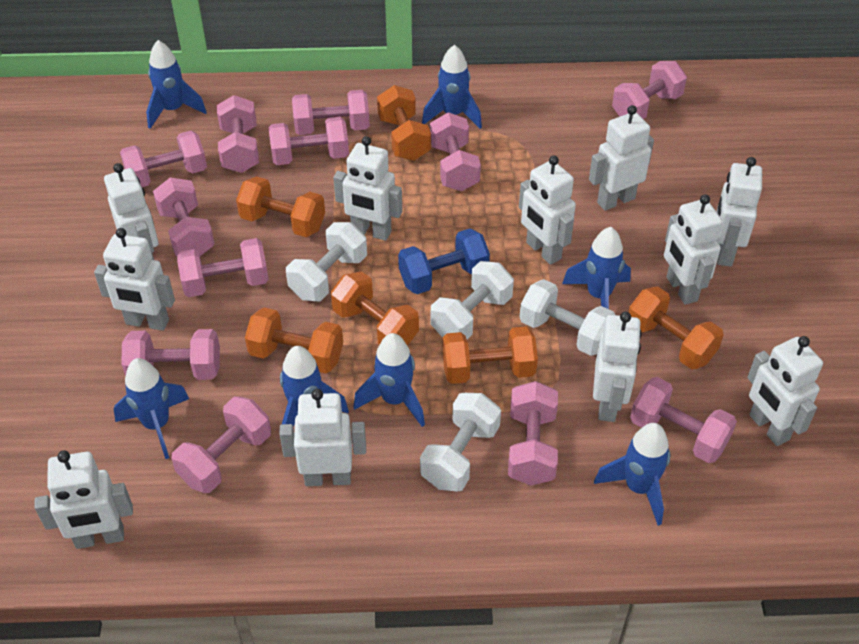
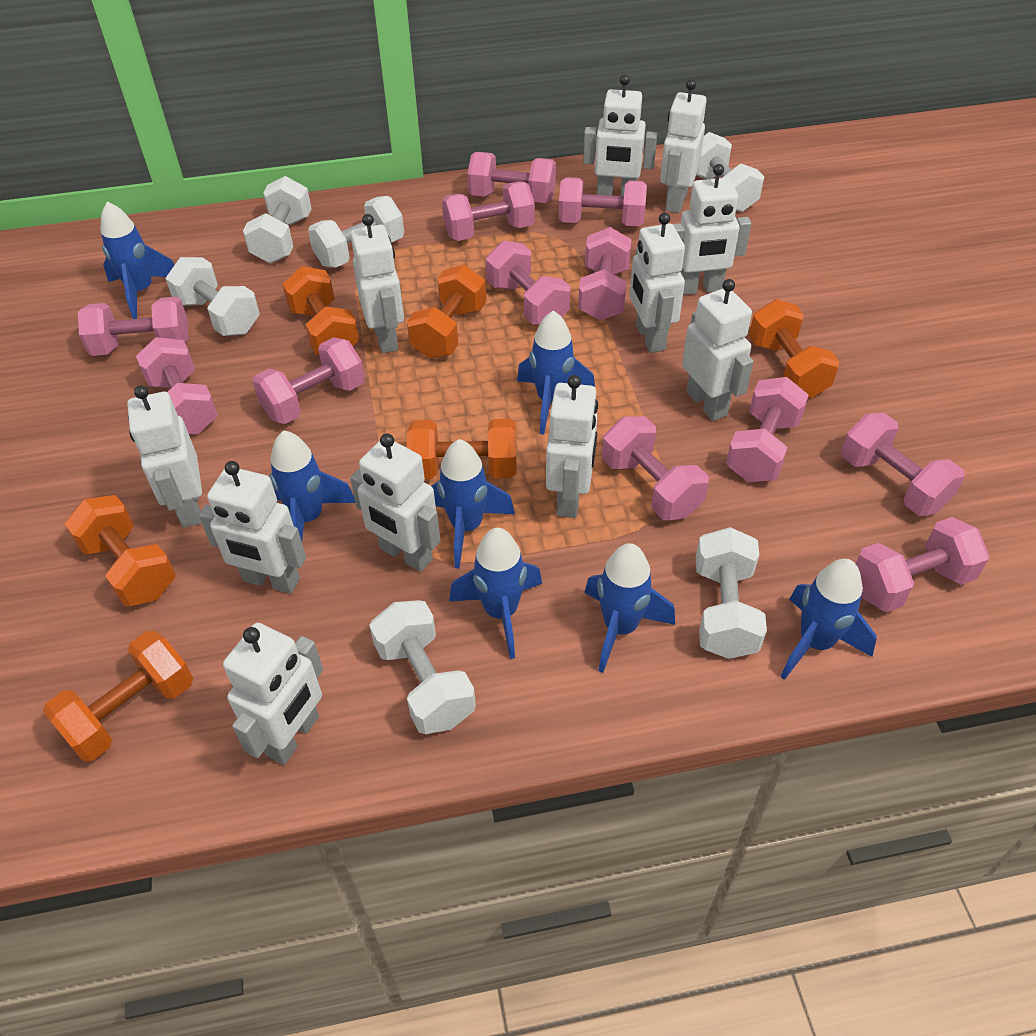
blue dumbbell: [398,228,490,294] = 1 -> none = 0
white dumbbell: [286,222,367,301] [420,393,501,492] [431,261,514,339] [520,279,615,356] = 4 -> [165,257,260,336] [243,176,312,263] [308,196,404,268] [369,600,476,734] [696,132,764,212] [696,527,767,659] = 6

